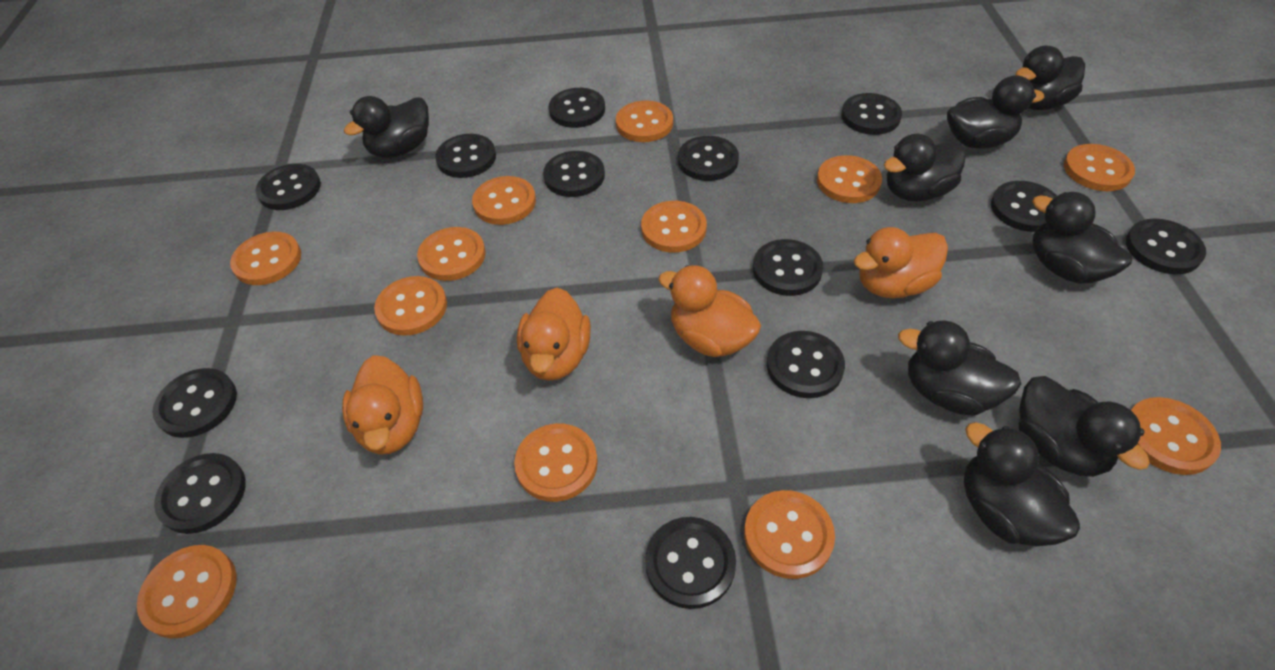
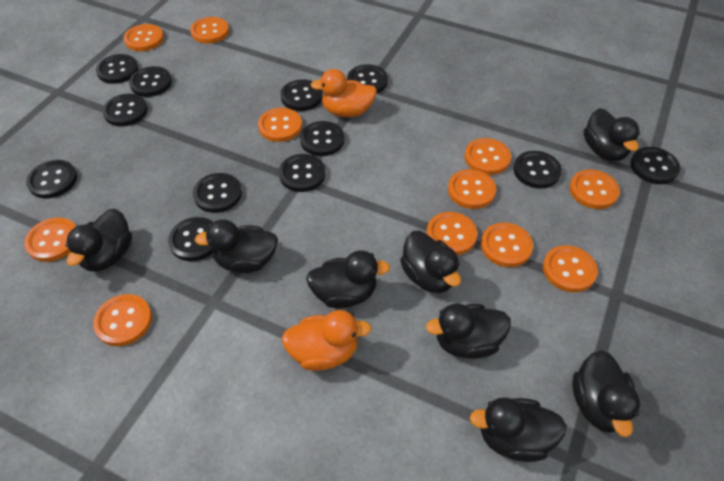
black button: [152,368,237,438] [154,453,246,534] [256,164,321,210] [435,134,496,178] [543,151,605,197] [549,88,605,128] [645,517,736,609] [678,136,739,181] [753,239,823,296] [767,331,845,398] [841,93,902,135] [991,181,1057,232] [1126,218,1206,274] = 13 -> [26,160,77,199] [96,54,138,84] [102,94,148,126] [129,66,172,97] [168,217,213,261] [193,173,242,213] [279,154,326,192] [280,79,323,111] [300,121,345,156] [347,64,388,94] [513,151,562,189] [630,147,680,184] = 12
orange button: [137,545,237,638] [230,232,301,285] [374,276,447,336] [417,227,486,281] [472,176,536,225] [514,424,598,502] [616,100,673,142] [641,201,707,253] [744,490,835,579] [817,155,882,203] [1064,144,1135,191] [1131,397,1221,475] = 12 -> [24,217,76,262] [93,294,152,346] [124,24,164,51] [190,17,229,44] [258,108,302,142] [426,212,477,255] [448,169,496,209] [465,138,511,175] [481,223,533,267] [543,245,598,292] [569,170,620,209] = 11
orange duck: [342,355,423,455] [517,287,591,381] [658,265,761,357] [854,227,948,299] = 4 -> [282,310,372,371] [311,69,377,117] = 2

